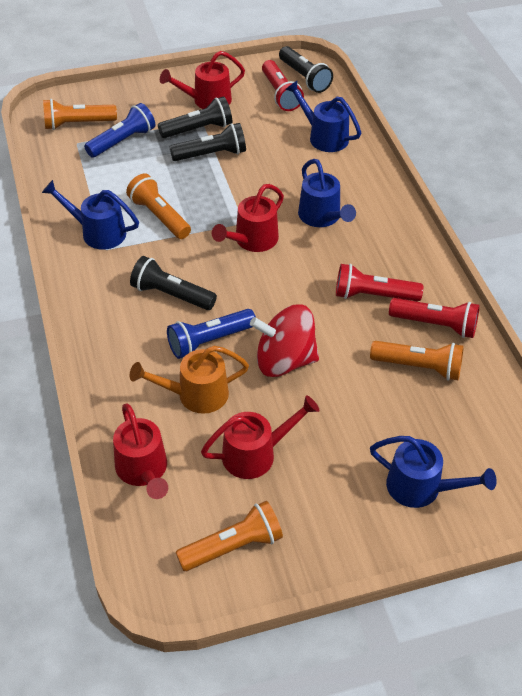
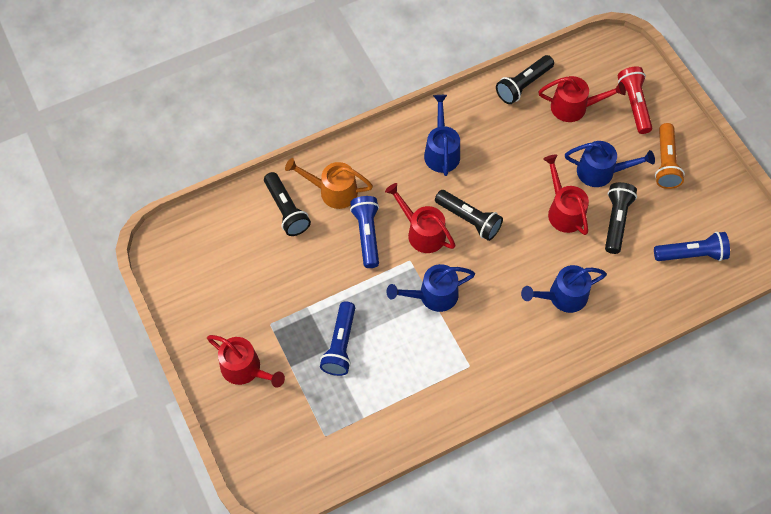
blue flashlight: [84,103,156,158] [167,309,256,359] = 2 -> [320,301,355,376] [350,196,379,268] [654,232,730,261] = 3
orange flashlight: [43,99,117,130] [126,174,191,239] [176,501,283,571] [370,341,464,381] = 4 -> [655,123,685,189] = 1
red flashlight: [262,60,304,111] [336,264,423,302] [389,298,480,338] = 3 -> [618,66,653,134] = 1
red spinning top: [250,304,319,377] = 1 -> none = 0

